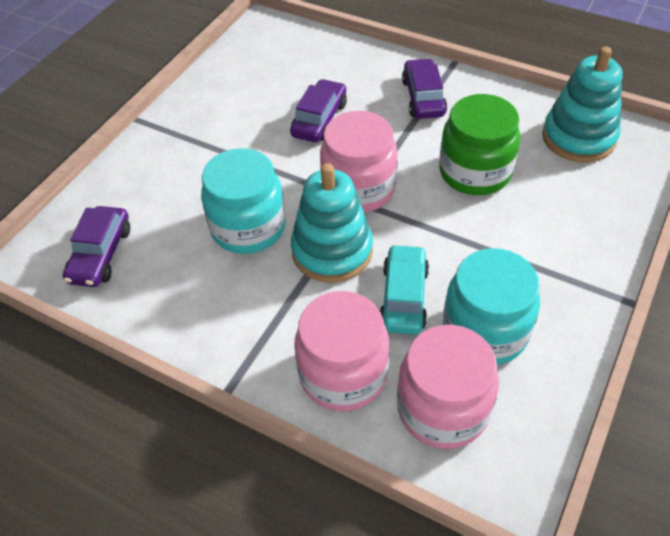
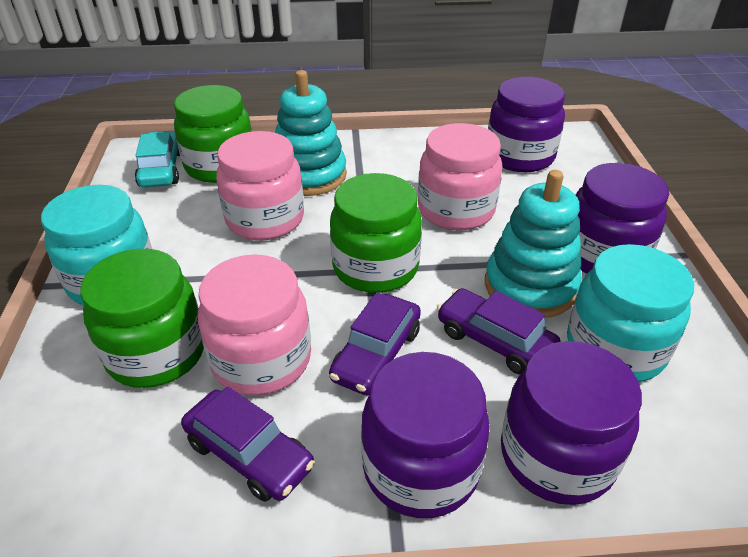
green jar: [439,94,520,195] = 1 -> [80,249,204,388] [174,85,252,183] [330,173,422,293] = 3
purple jar: none = 0 -> [361,352,490,518] [488,77,565,172] [501,341,642,505] [576,163,669,273] = 4

